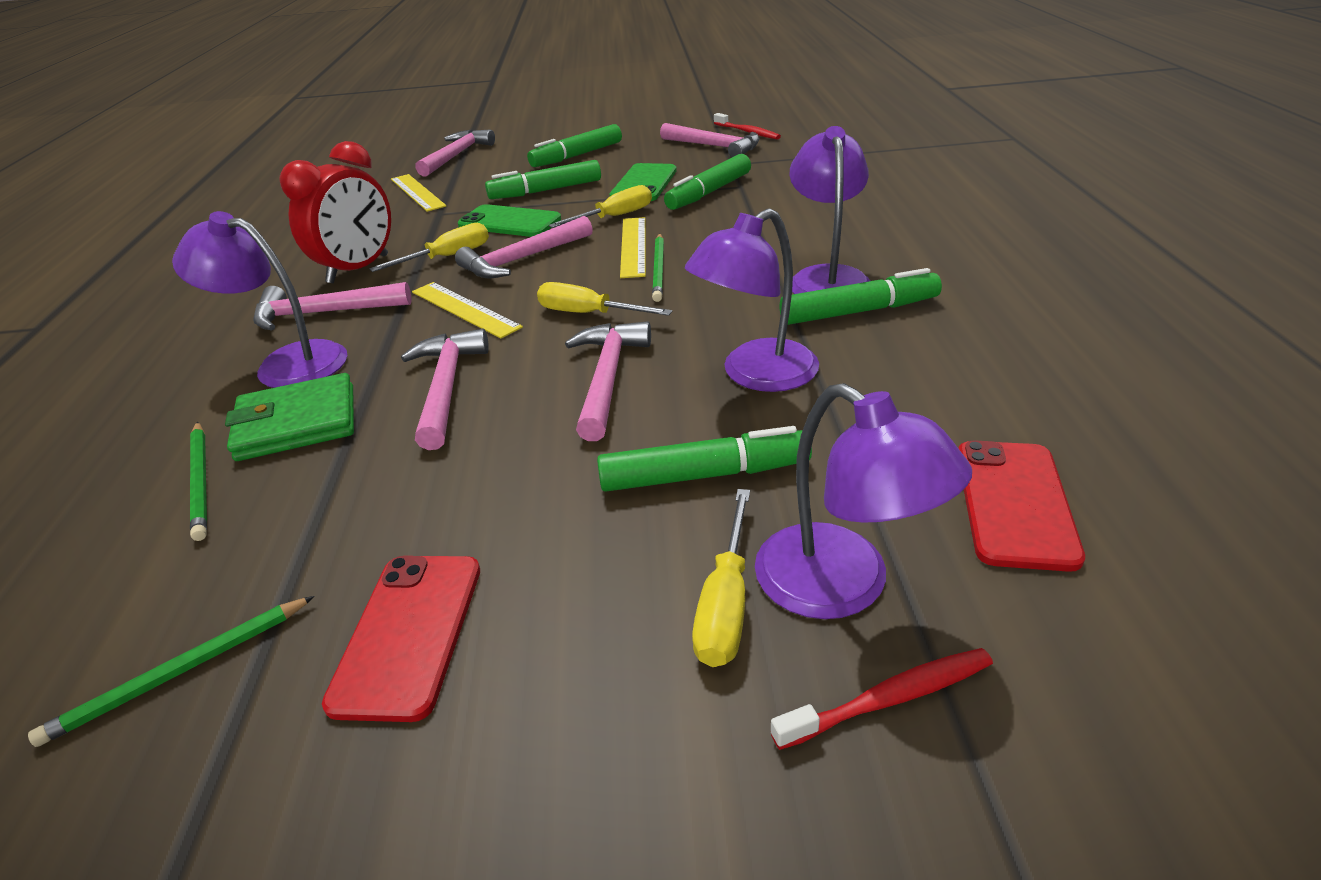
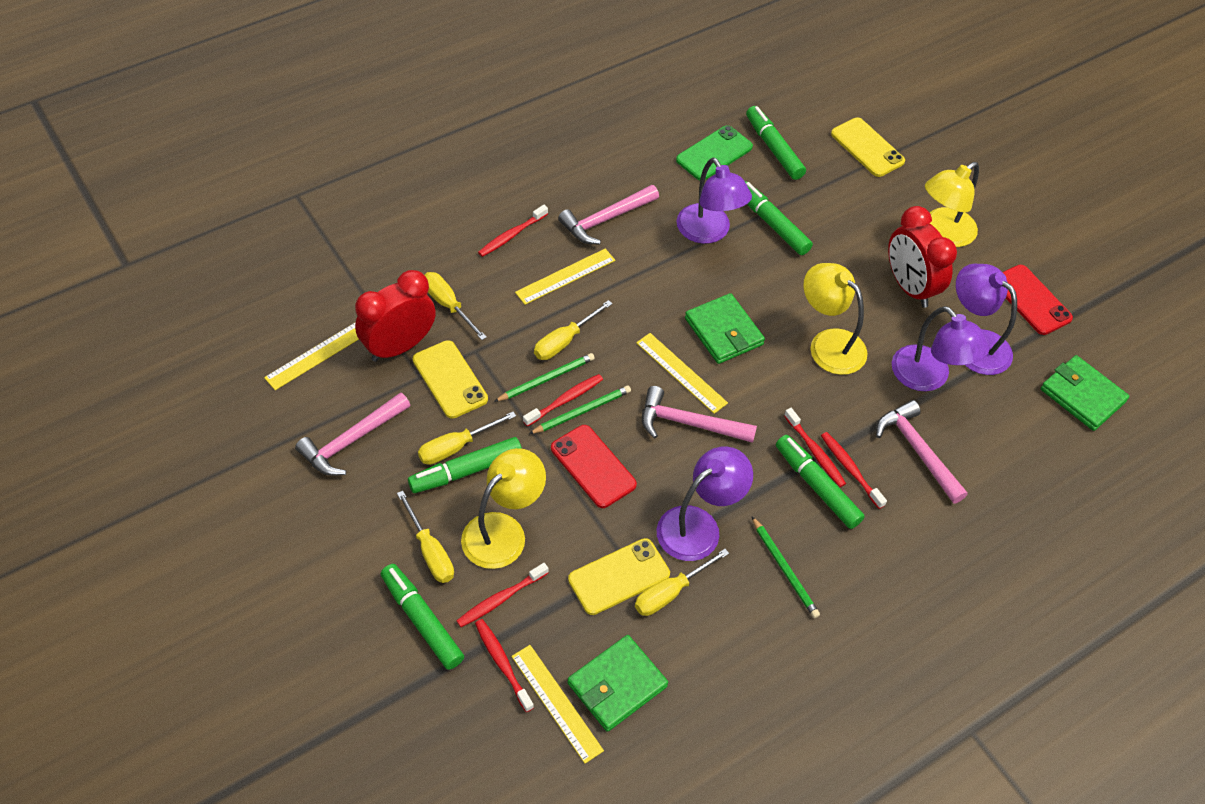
green phone: [458,204,561,237] [609,163,677,201] = 2 -> [676,125,753,180] = 1
green wallet: [225,373,354,461] = 1 -> [567,635,668,732] [685,293,765,364] [1041,355,1129,431] = 3
pink hammer: [253,282,411,331] [401,329,489,450] [416,130,495,177] [455,216,593,278] [565,321,651,441] [660,123,760,157] = 6 -> [295,392,410,476] [558,185,659,244] [642,386,757,443] [876,400,968,504] = 4
red clock: [279,141,391,284] = 1 -> [355,270,436,362] [888,206,957,308] = 2
red toothbrush: [714,113,781,140] [771,648,993,750] = 2 -> [456,563,548,627] [475,619,534,712] [478,205,548,257] [523,374,603,427] [784,408,846,487] [821,432,887,509] = 6
yellow lamp: none = 0 -> [461,448,546,569] [803,263,868,375] [925,162,979,247] = 3
yellow phone: none = 0 -> [413,340,488,419] [568,538,670,615] [831,118,905,177] = 3
yellow ruler: [391,174,446,212] [412,282,523,339] [620,217,646,278] = 3 -> [264,322,359,390] [511,645,604,763] [515,248,615,305] [636,333,728,414] = 4
yellow screwdriver: [369,223,489,272] [537,282,672,316] [549,185,652,228] [692,489,750,667] = 4 -> [397,491,454,583] [418,412,516,465] [425,272,487,340] [534,300,613,360] [635,549,729,616] = 5

